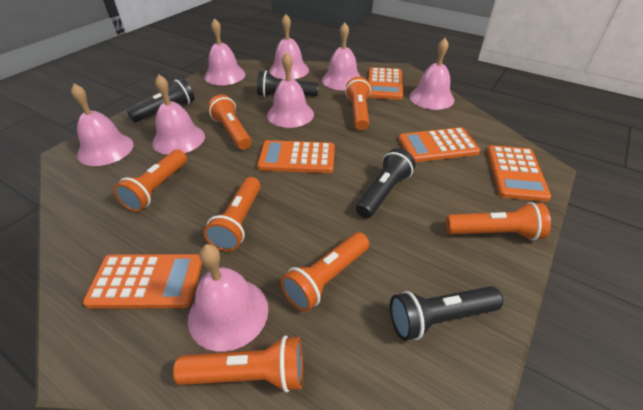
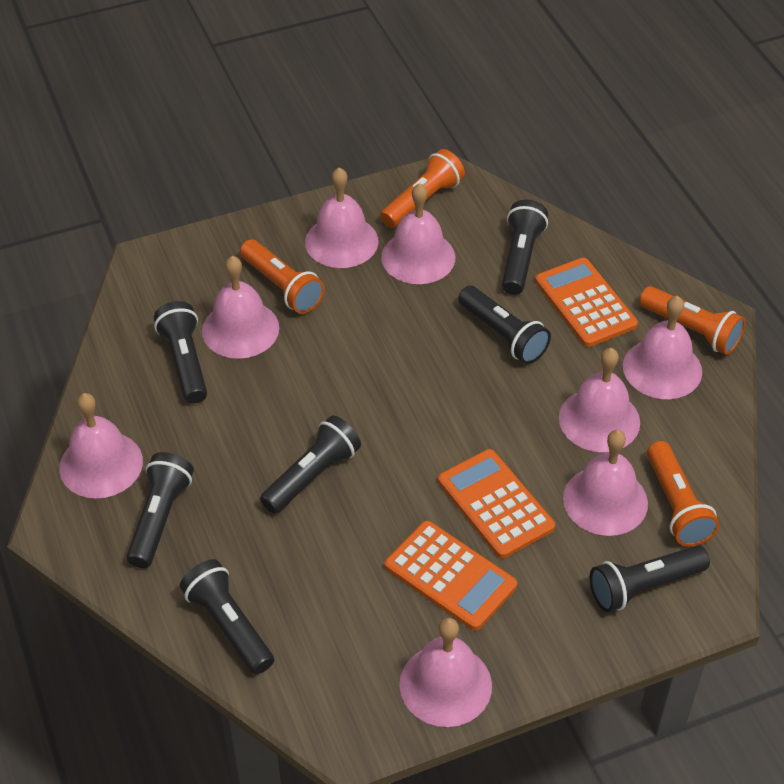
black flashlight: [127,78,195,122] [257,71,319,97] [356,148,416,218] [390,286,503,341] = 4 -> [127,452,194,568] [154,301,207,404] [180,559,274,674] [260,415,361,514] [458,286,551,364] [502,200,548,295] [590,545,710,612] = 7
orange calculator: [83,254,202,309] [257,140,335,173] [368,67,403,100] [399,127,480,162] [487,145,551,202] = 5 -> [385,521,517,631] [438,449,555,559] [535,258,638,347] = 3
orange flashlight: [114,150,187,212] [173,335,303,392] [204,177,261,251] [208,95,252,150] [280,232,369,312] [345,77,371,131] [446,202,551,241] = 7 -> [240,239,325,314] [380,149,465,228] [639,286,746,355] [647,441,719,546] = 4

